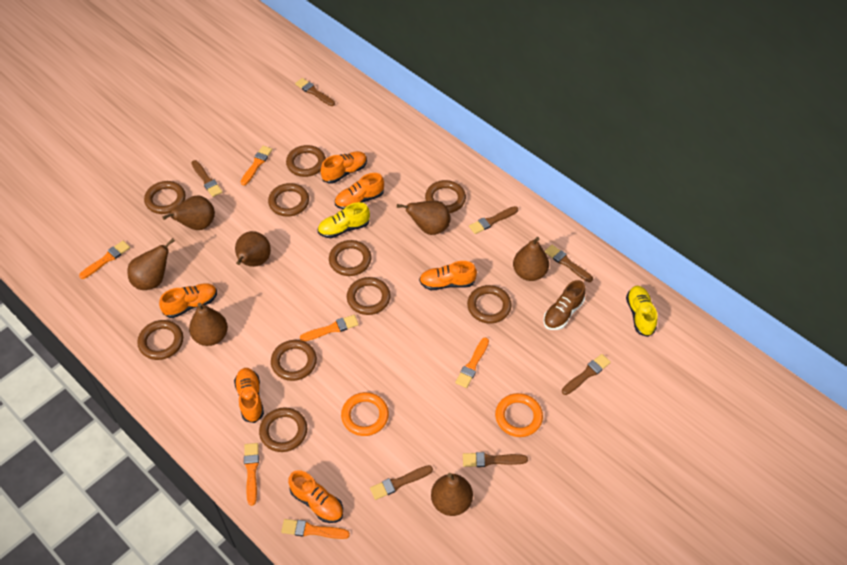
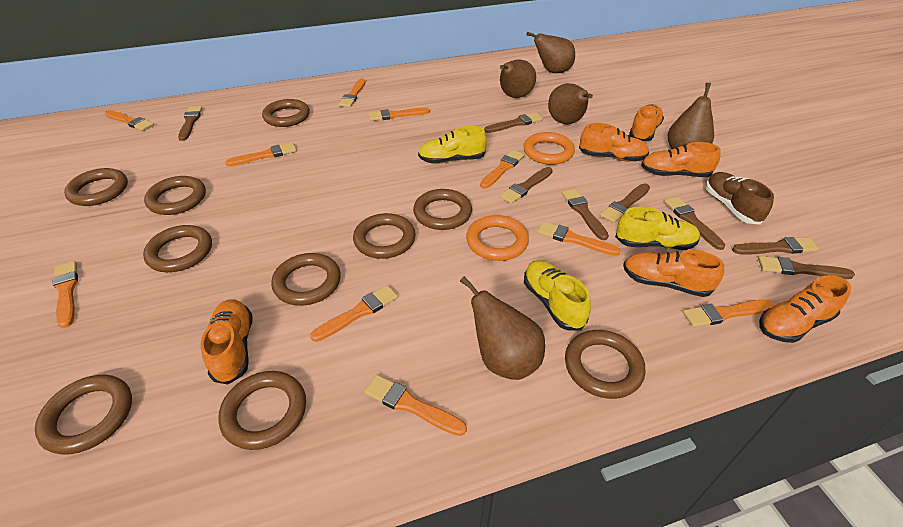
brown brush: [191,160,222,197] [295,78,335,106] [370,465,433,500] [463,452,528,467] [469,206,518,234] [545,245,593,282] [562,354,611,395] = 7 -> [178,106,202,141] [484,112,543,133] [500,167,553,204] [562,189,609,240] [600,183,650,223] [664,197,725,250] [732,237,819,255] [758,256,855,279] = 8
brown pear: [127,238,175,290] [162,195,215,230] [189,303,228,346] [235,231,271,267] [397,201,451,235] [431,473,473,516] [513,237,549,281] = 7 -> [460,276,545,380] [500,60,536,98] [526,32,575,73] [548,83,593,124] [668,83,714,149] = 5
orange brush: [79,241,130,279] [241,146,272,185] [244,443,259,506] [281,519,350,539] [300,315,359,341] [455,338,489,388] = 6 -> [53,261,78,328] [105,110,154,131] [225,143,296,166] [310,285,398,342] [339,78,366,107] [364,375,467,436] [368,107,430,121] [480,150,525,189] [537,221,621,256] [683,300,774,327] = 10
yellow shoe: [318,202,370,238] [626,286,658,337] = 2 -> [418,126,487,164] [524,260,591,331] [615,206,700,250] = 3

